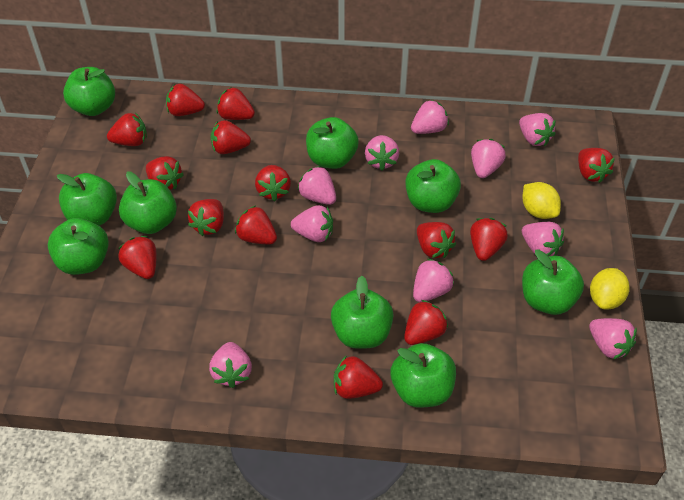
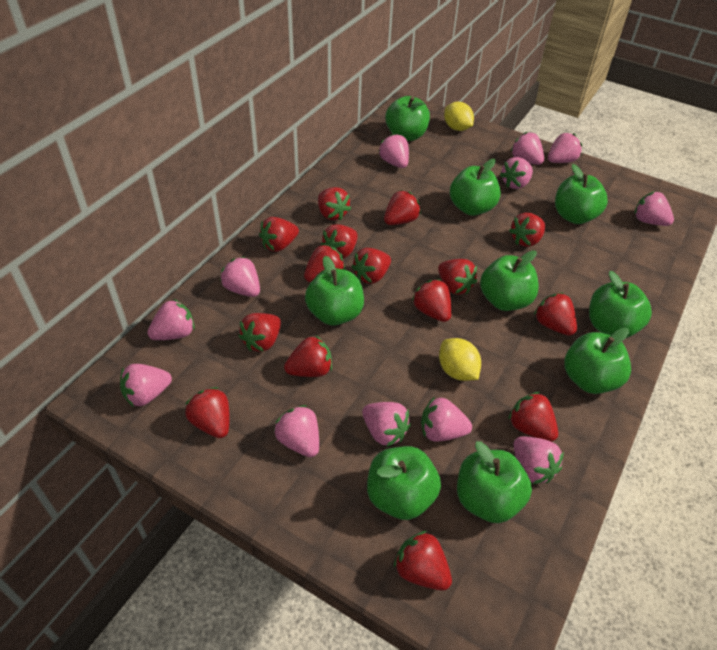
pink strawberry: [209,342,252,388] [291,205,333,242] [297,166,336,205] [365,135,399,171] [411,99,449,134] [413,259,454,302] [471,139,506,178] [519,113,556,146] [522,222,564,257] [589,318,637,359] = 10 -> [120,364,172,407] [147,299,195,340] [220,256,260,297] [274,405,319,457] [362,402,411,447] [378,133,409,168] [421,397,472,442] [500,157,533,189] [510,132,544,165] [513,436,564,484] [548,133,582,163] [635,191,674,226] = 12
red strawberry: [107,113,147,146] [118,236,157,279] [146,156,184,190] [166,84,205,116] [188,199,224,236] [211,120,251,154] [217,87,255,120] [235,205,277,244] [255,165,291,201] [334,355,383,399] [404,300,448,345] [417,222,456,258] [470,218,508,261] [578,148,615,183] = 14 -> [185,387,230,438] [239,313,281,352] [259,217,299,252] [284,335,332,377] [304,244,345,282] [318,187,351,221] [321,224,358,259] [351,248,391,284] [384,190,421,225] [394,531,452,591] [412,279,452,322] [438,259,477,294] [508,392,558,442] [509,213,546,247] [534,293,577,336] = 15

